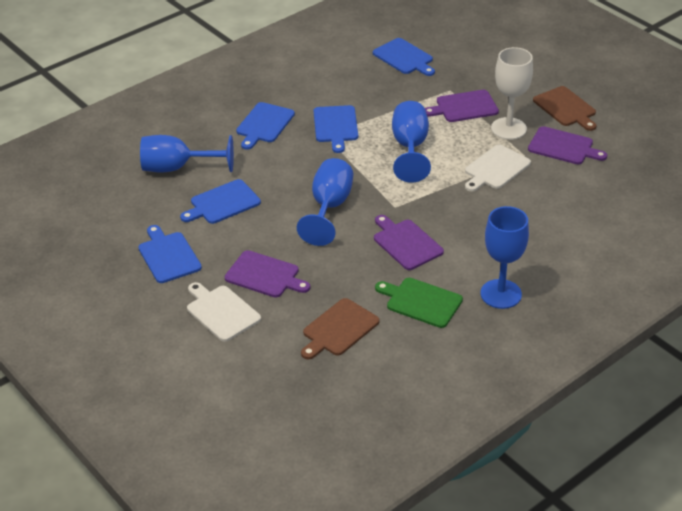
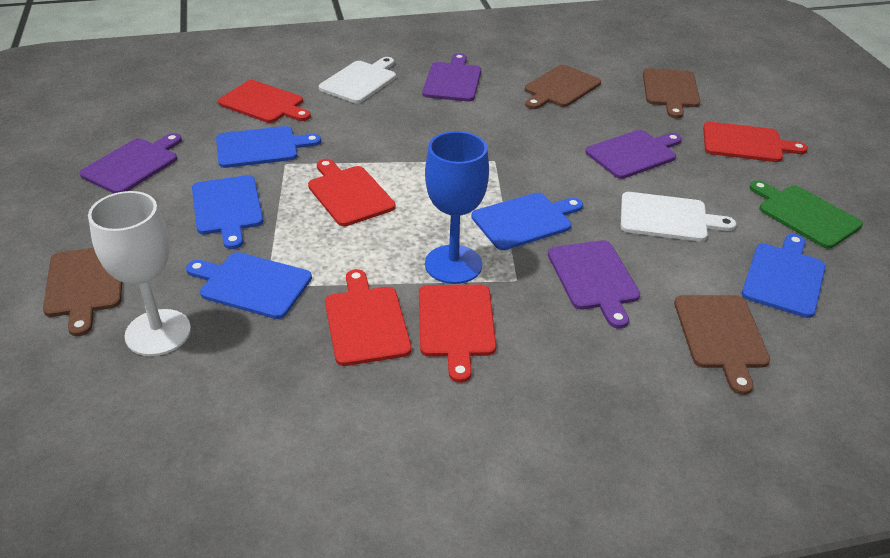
blue goblet: [140,135,234,172] [297,158,353,246] [392,101,431,183] [481,206,529,309] = 4 -> [425,131,489,284] = 1
brown cutting board: [301,298,380,359] [533,86,596,131] = 2 -> [43,248,122,336] [525,65,601,109] [643,68,700,118] [674,295,770,395] = 4
red cutting board: none = 0 -> [218,80,311,123] [308,159,396,226] [325,269,412,366] [419,285,496,383] [703,122,808,162] = 5

